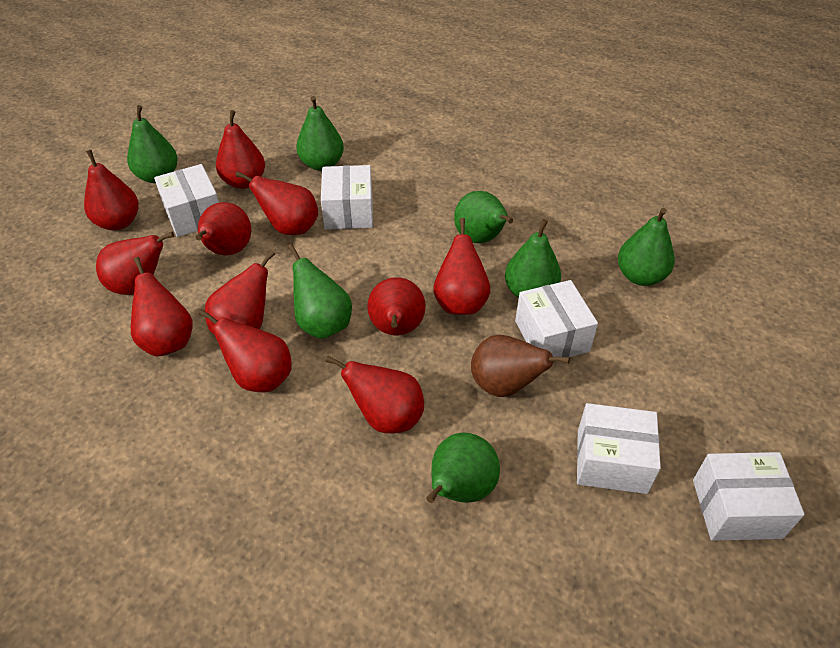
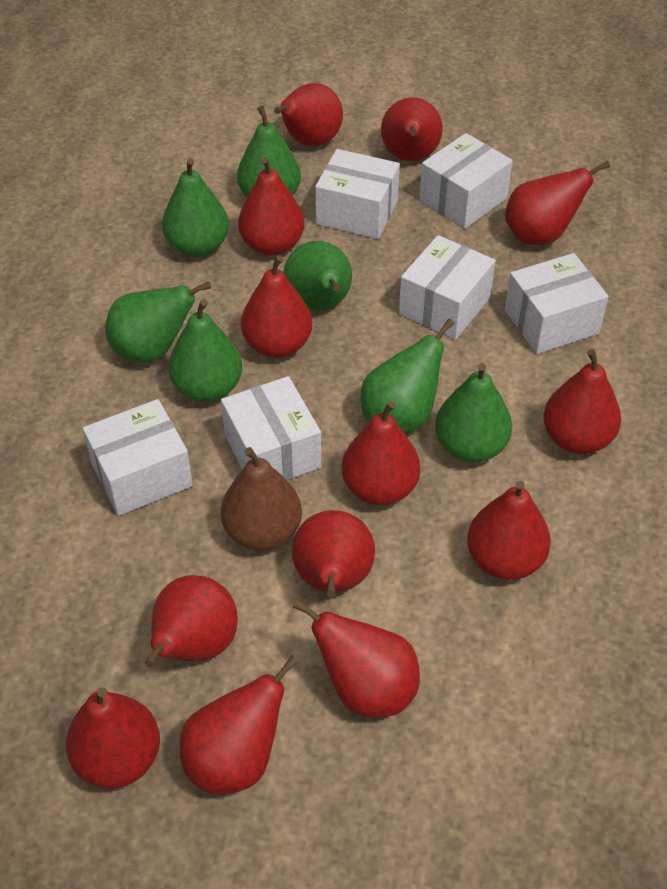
red pear: [84,150,139,230] [96,231,174,295] [131,257,193,356] [196,202,251,255] [198,309,292,392] [205,250,275,334] [216,110,265,189] [235,171,318,235] [325,356,424,433] [367,277,426,335] [433,218,490,315] = 11 -> [66,687,160,788] [145,575,238,667] [180,656,299,795] [238,157,305,256] [241,255,312,358] [274,83,343,146] [292,510,375,597] [293,599,420,718] [342,401,420,505] [381,97,443,161] [467,481,551,580] [505,161,610,245] [543,349,621,454] = 13
white box: [154,164,219,237] [321,165,373,230] [515,280,598,357] [577,403,661,494] [693,452,805,541] = 5 -> [83,399,193,516] [221,376,321,480] [315,149,400,239] [399,235,496,340] [419,133,513,229] [505,253,609,354] = 6

